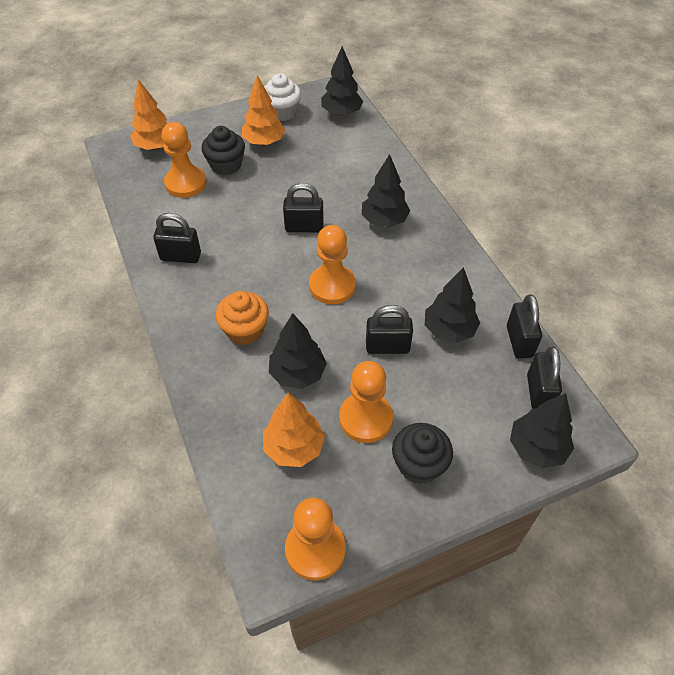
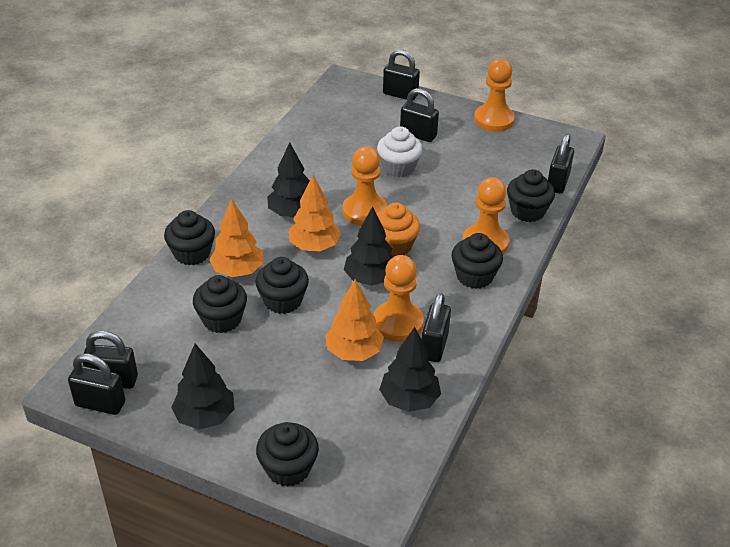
black cupcake: [201,126,245,175] [392,423,453,484] = 2 -> [164,210,215,265] [193,275,247,333] [255,257,309,314] [256,422,319,487] [451,233,503,289] [507,169,555,222] = 6
black padlock: [153,213,201,263] [283,183,324,232] [366,305,413,354] [507,294,542,358] [527,346,562,409] = 5 -> [68,354,125,415] [82,331,138,389] [383,49,420,100] [400,88,439,142] [422,293,451,362] [548,134,574,194] = 6
black tree: [269,313,327,389] [321,46,363,116] [362,154,410,227] [425,267,480,343] [510,393,574,469] = 5 -> [171,344,234,429] [267,142,310,217] [344,206,393,286] [379,327,441,412] = 4

